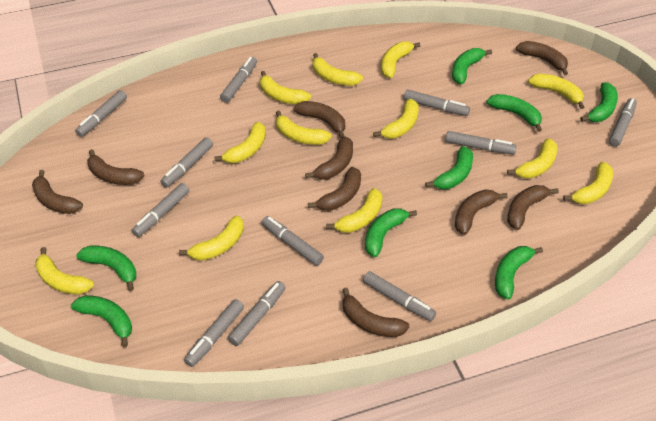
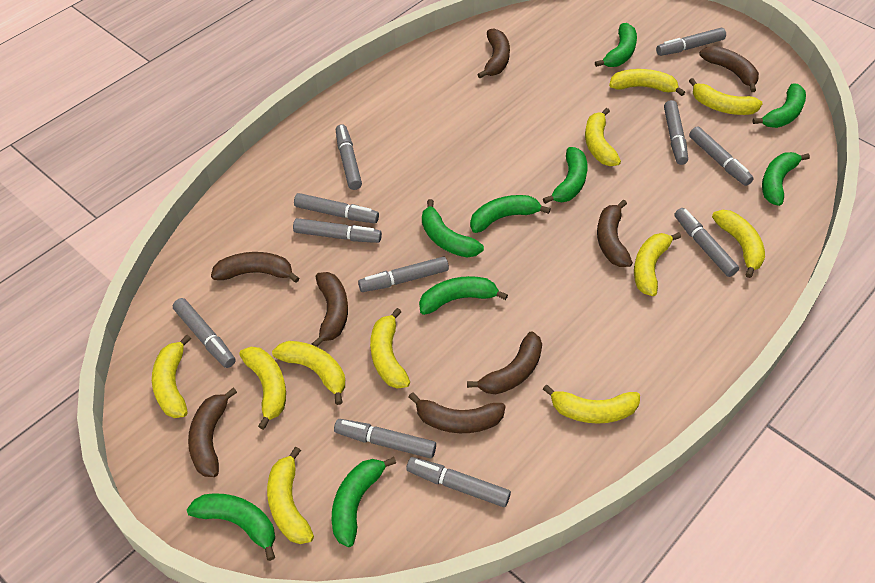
brown banana: [32,170,83,214] [87,149,145,185] [293,101,345,138] [305,136,353,179] [308,167,361,211] [342,287,410,337] [455,190,508,235] [507,185,559,230] [516,41,568,75] = 9 -> [188,388,237,477] [211,252,299,283] [312,272,348,347] [409,392,506,433] [467,331,542,394] [477,28,510,78] [597,200,633,267] [699,46,759,92] = 8
green banana: [71,295,132,347] [76,245,136,291] [365,208,417,257] [425,146,473,189] [452,48,492,84] [486,94,542,132] [495,246,543,300] [580,82,618,122] = 8 -> [187,493,275,561] [332,457,396,547] [419,276,508,315] [422,199,484,258] [470,195,551,233] [543,147,588,204] [595,23,637,67] [752,83,806,128] [762,152,810,206] = 9
yellow banana: [35,247,94,295] [179,215,244,261] [214,122,266,163] [260,71,311,104] [276,110,332,145] [312,53,363,86] [326,188,382,233] [373,99,419,138] [381,41,420,78] [507,138,558,179] [528,74,584,109] [563,162,613,204] = 12 -> [152,335,191,418] [239,347,286,430] [267,447,314,544] [272,341,345,405] [370,308,410,389] [543,384,640,424] [585,108,621,166] [609,69,685,96] [634,233,681,296] [689,78,763,115] [712,210,765,278] = 11

